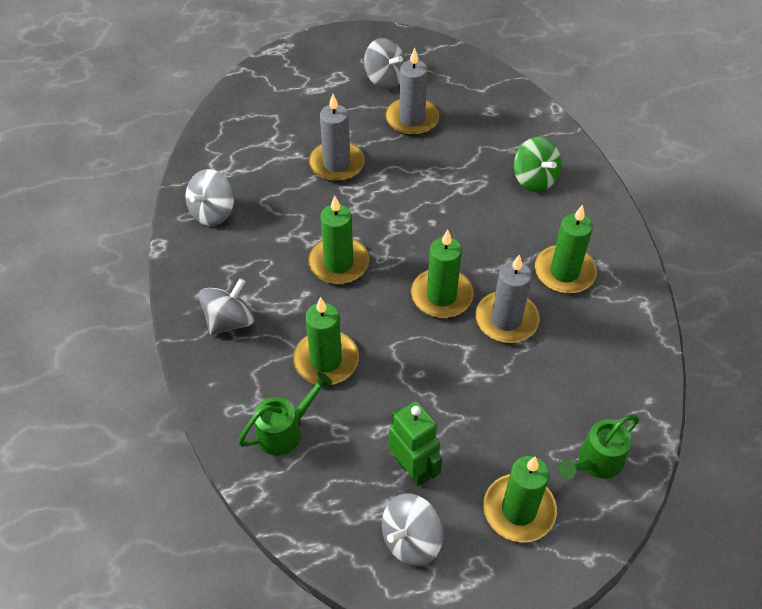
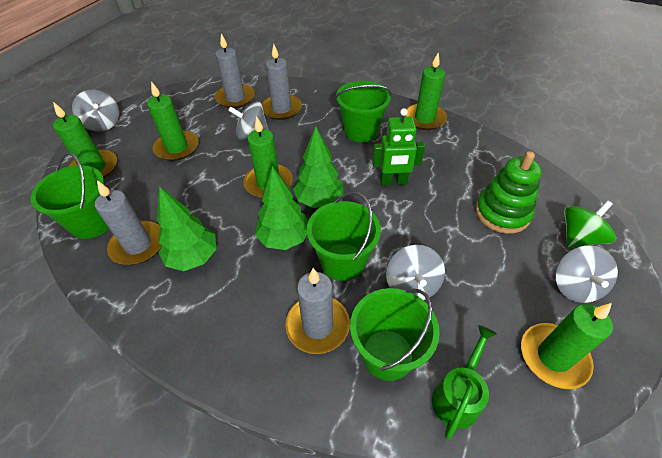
green bucket: none = 0 -> [31,152,109,239] [307,191,381,281] [335,81,392,142] [350,288,440,381] = 4
green stacking toy: none = 0 -> [476,151,542,234] = 1
green tree: none = 0 -> [157,186,216,271] [255,166,308,250] [293,127,343,208] = 3
green watering can: [238,372,332,456] [559,415,639,479] = 2 -> [432,325,497,439] = 1
grey candle: [309,94,365,182] [385,48,439,136] [475,254,539,343] = 3 -> [95,180,162,265] [215,33,255,108] [262,44,302,120] [285,268,350,354] = 4

